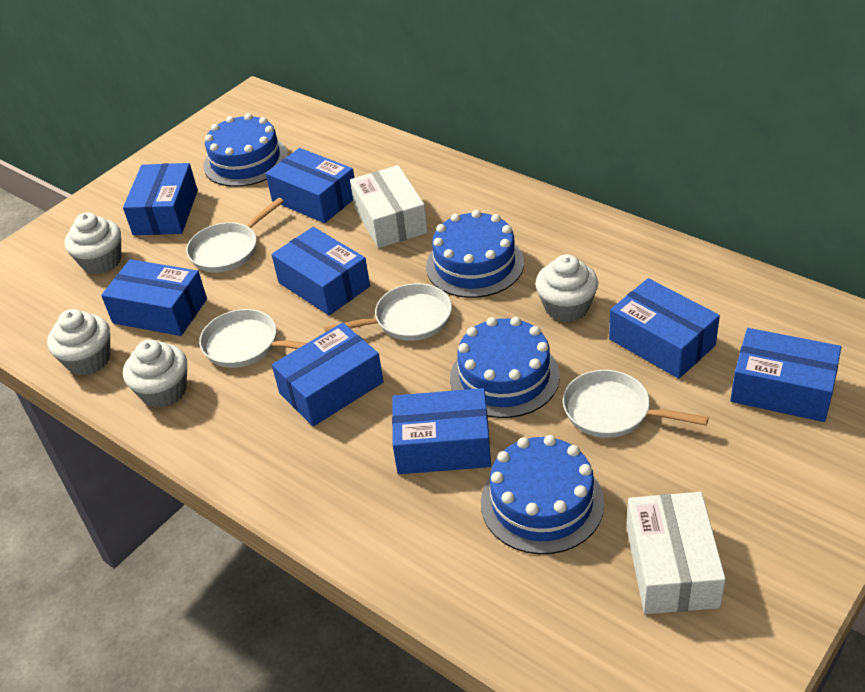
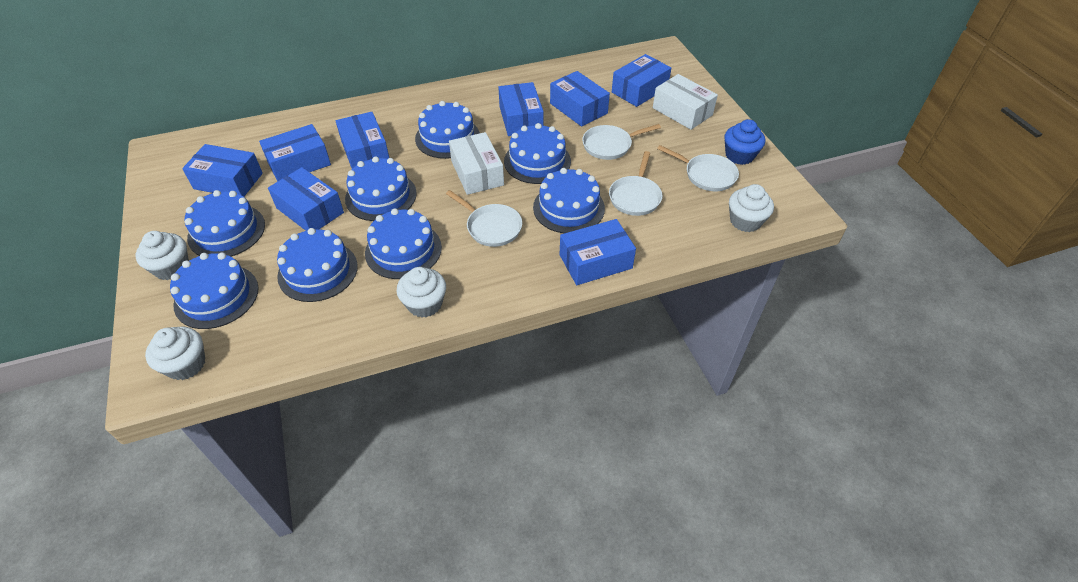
blue cake: [203,113,288,187] [426,210,524,298] [450,317,560,418] [481,435,604,554] = 4 -> [170,252,259,329] [184,190,265,257] [277,228,358,302] [345,156,417,221] [365,208,442,279] [415,101,480,159] [504,123,571,184] [533,168,605,233] = 8
blue cupcake: none = 0 -> [724,119,765,165] = 1

